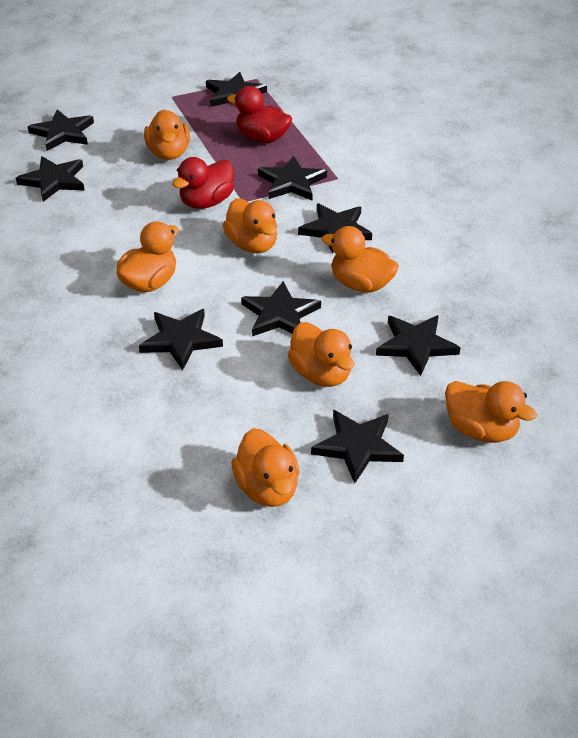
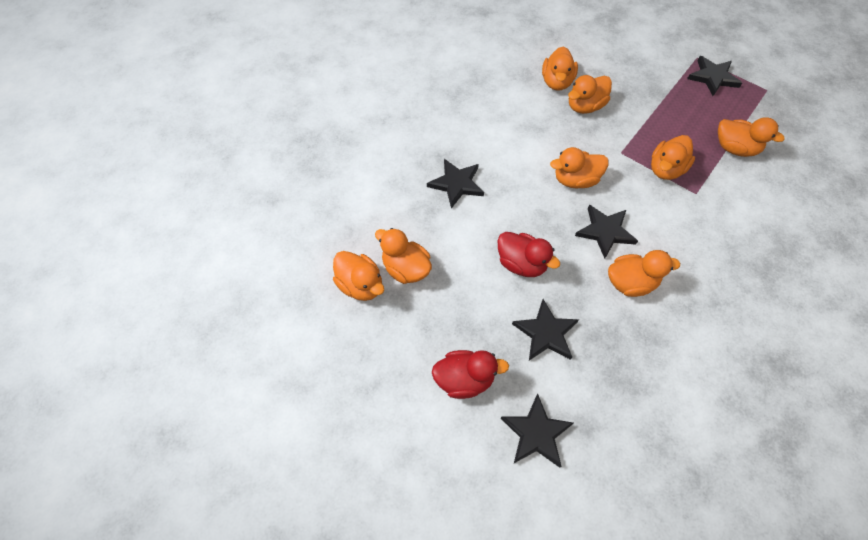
black star: [16,156,85,202] [28,109,94,151] [139,309,223,371] [206,72,267,107] [241,281,321,336] [258,156,327,200] [298,203,372,254] [311,410,404,483] [376,315,460,376] = 9 -> [427,159,484,209] [501,394,574,468] [512,299,579,361] [575,205,638,259] [687,56,742,96] = 5
orange duck: [116,221,179,292] [144,109,190,160] [223,198,277,253] [231,428,299,507] [288,322,355,387] [321,226,399,293] [445,381,537,443] = 7 -> [333,251,384,301] [375,228,432,284] [542,46,578,91] [550,147,608,189] [568,75,612,114] [608,250,680,297] [651,135,695,180] [718,118,785,157] = 8

